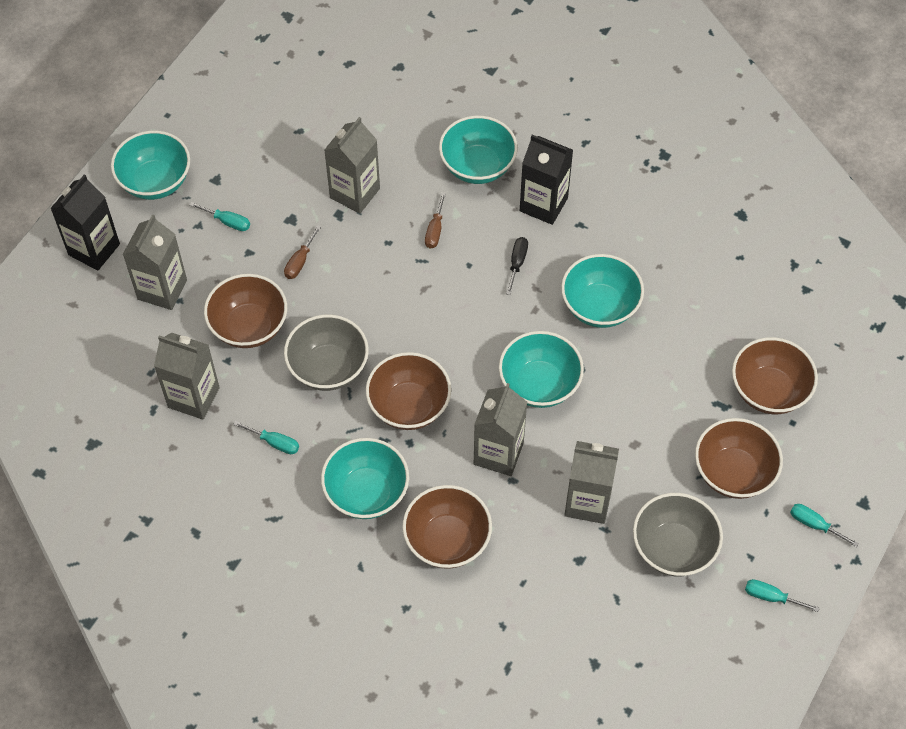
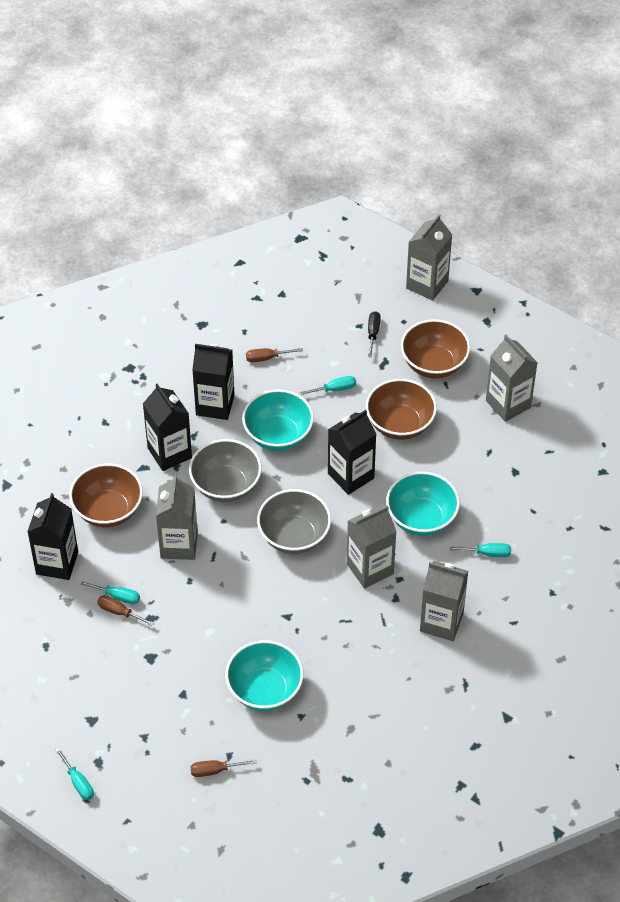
black carton: [50,174,120,271] [520,135,573,225] = 2 -> [27,493,78,580] [143,383,192,471] [192,344,234,420] [328,410,376,495] = 4
brown bowl: [204,274,287,348] [366,352,451,430] [402,485,492,569] [695,418,783,499] [732,337,818,414] = 5 -> [69,463,143,528] [366,379,437,440] [401,319,470,378] = 3
brown screwdriver: [284,225,321,279] [425,192,446,249] = 2 -> [97,595,154,626] [190,760,257,777] [246,348,303,362] = 3
turquoise bowl: [111,131,190,200] [321,438,409,519] [439,116,517,184] [499,331,584,408] [561,254,644,328] = 5 -> [226,640,304,711] [242,389,314,451] [386,472,460,536] = 3

